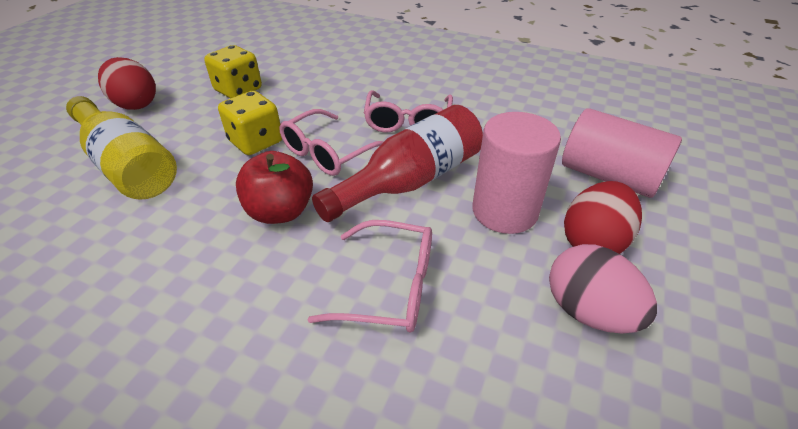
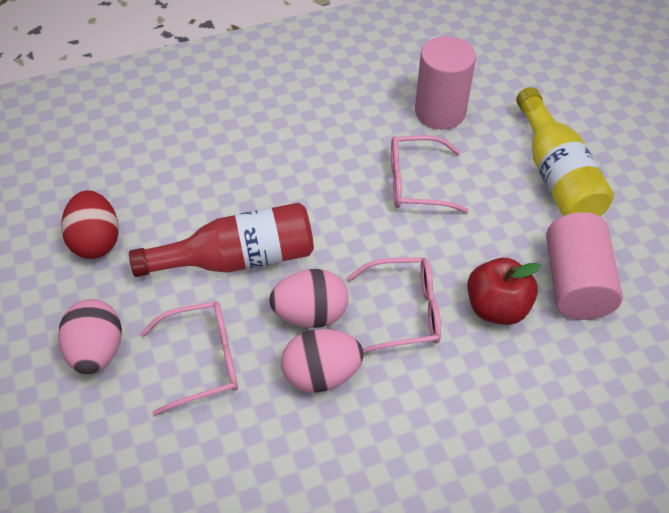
pink egg: [549,244,657,333] = 1 -> [58,299,122,374] [269,269,348,328] [281,329,363,392] = 3
red egg: [98,57,156,110] [564,181,642,254] = 2 -> [61,190,119,259] = 1
yellow dice: [204,45,262,98] [218,91,282,155] = 2 -> none = 0

